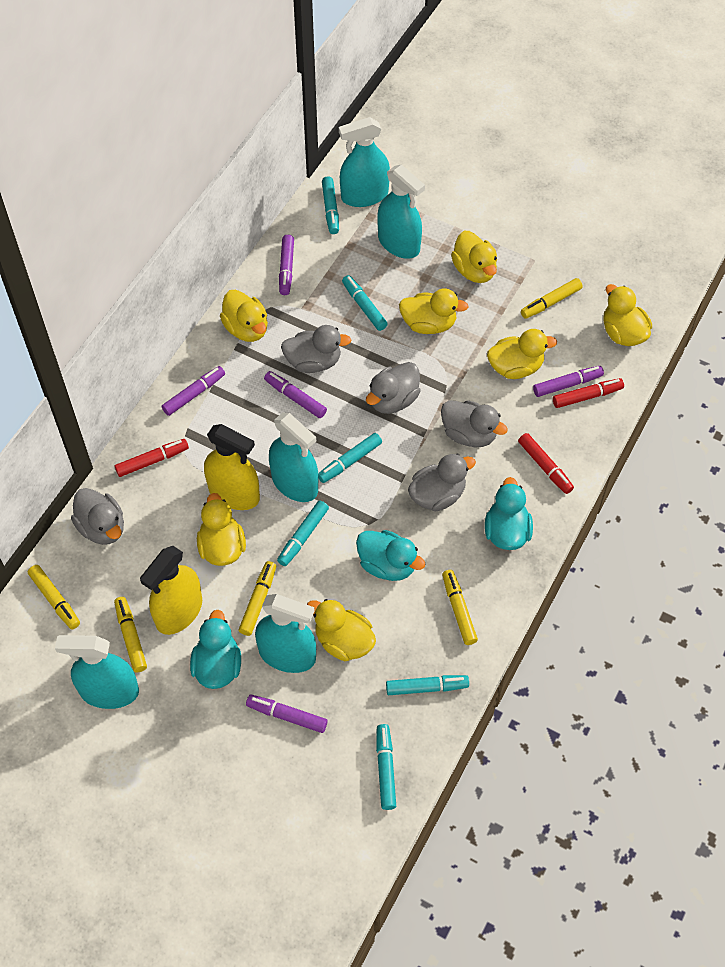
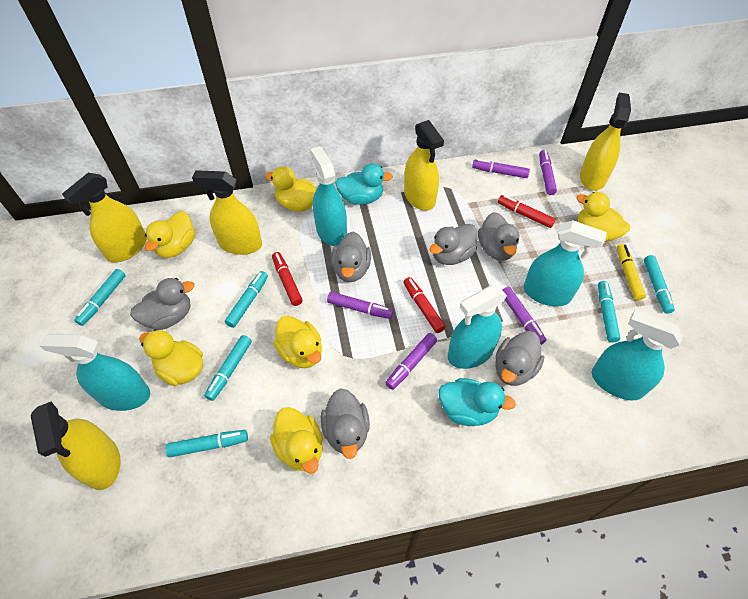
grey duck: [71,488,124,545] [281,325,351,373] [366,362,421,414] [408,454,476,512] [441,400,508,447] = 5 -> [130,278,194,330] [321,388,370,459] [331,232,371,282] [429,224,478,265] [478,212,520,261] [495,331,544,386] = 6
turquoise duck: [190,610,241,689] [356,530,426,581] [485,477,533,550] = 3 -> [335,163,393,205] [438,378,516,426] = 2
yellow duck: [197,493,246,566] [220,290,268,342] [307,599,376,661] [399,288,469,334] [451,231,497,283] [487,329,557,379] [603,284,652,346] = 7 -> [139,330,203,386] [145,211,195,258] [265,166,317,211] [270,407,323,474] [273,315,322,368] [577,192,630,242] = 6
yellow marker: [28,565,80,629] [114,597,147,672] [239,561,277,636] [442,570,478,645] [521,278,583,319] = 5 -> [617,244,646,300] = 1
yellow spray bottle: [140,546,202,635] [204,424,260,510] = 2 -> [31,402,120,490] [62,173,147,263] [192,170,262,255] [404,120,444,211] [580,93,631,191] = 5

